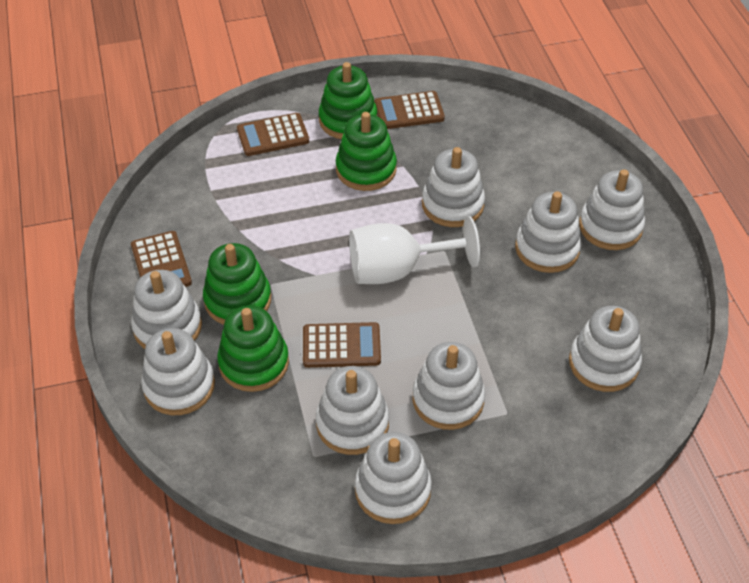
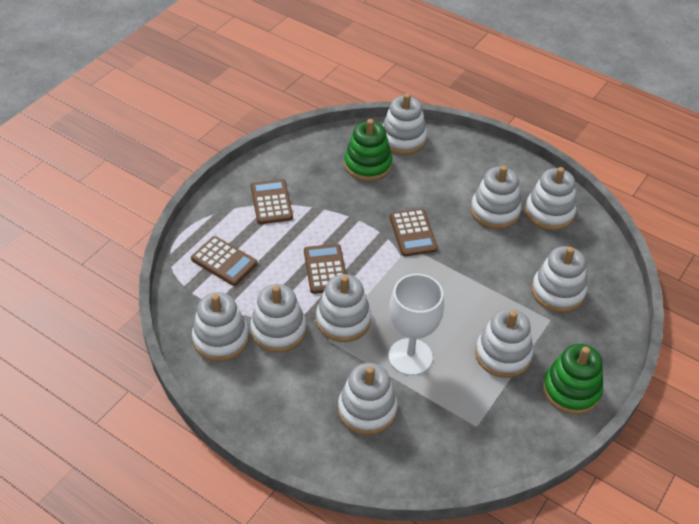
green stacking toy: [203,243,271,325] [217,305,289,392] [319,62,377,139] [336,112,397,191] = 4 -> [344,119,392,181] [543,344,603,415] = 2

